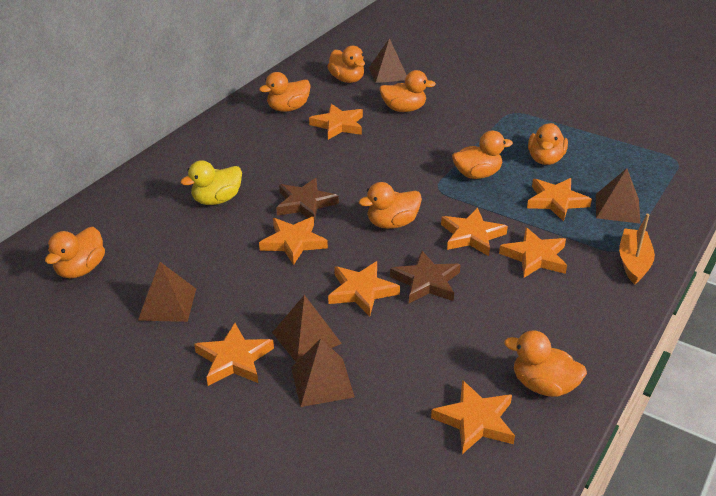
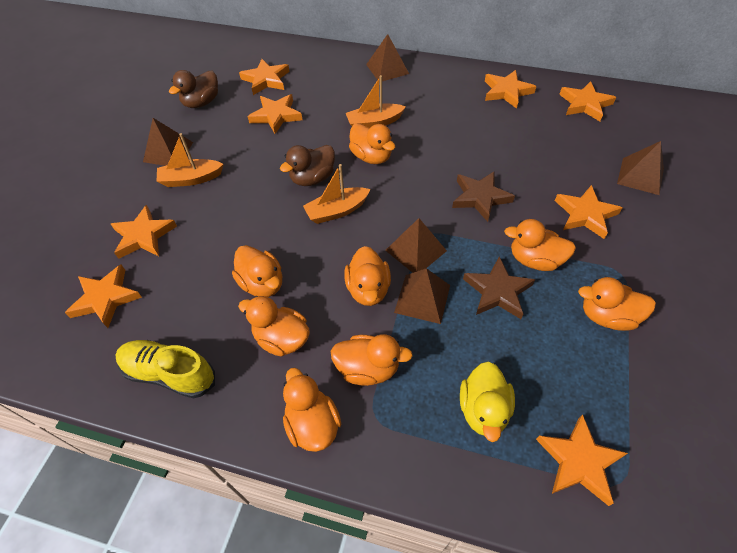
brown duck: none = 0 -> [169,70,218,108] [280,145,335,186] = 2
orange boat: [619,214,655,285] = 1 -> [157,133,224,187] [303,164,370,224] [346,75,406,128] = 3
yellow shoe: none = 0 -> [115,340,215,398] = 1

